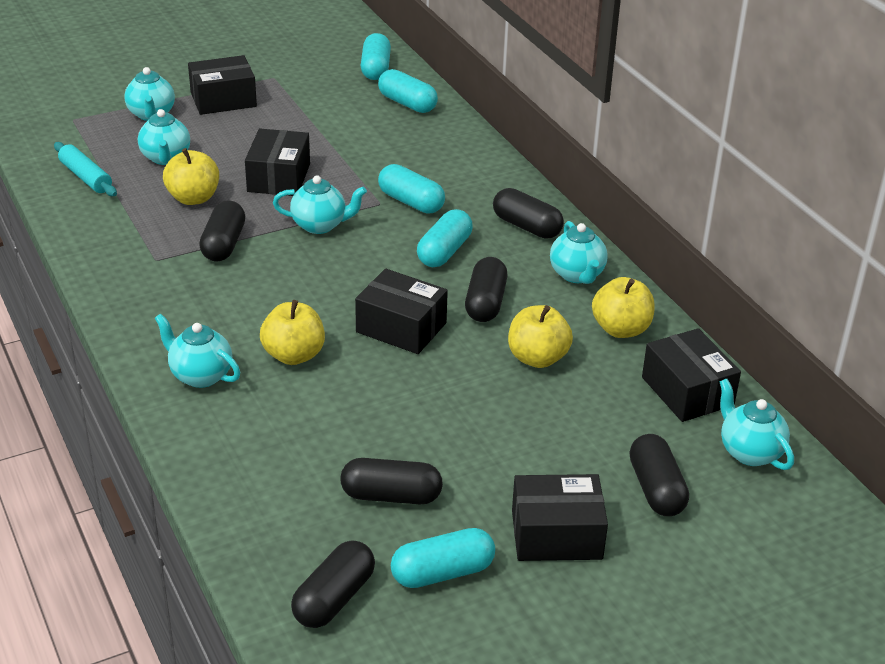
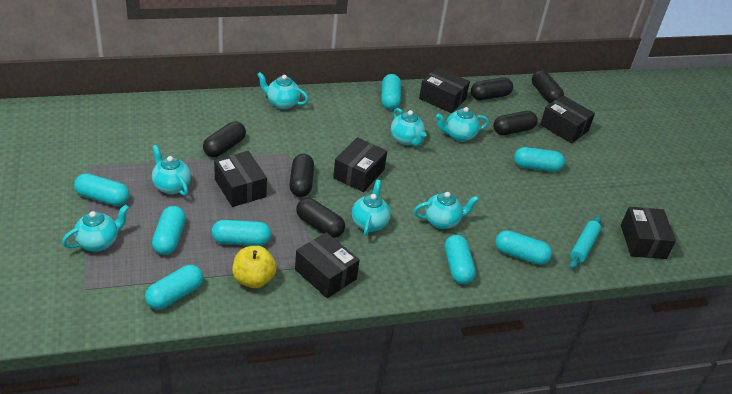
black box: [188,55,257,115] [245,129,310,196] [355,269,448,354] [512,474,608,561] [642,328,741,422] = 5 -> [214,151,267,207] [295,232,360,298] [333,137,387,192] [419,67,470,113] [540,95,595,143] [621,207,676,259] = 6
turquoise capsule: [361,33,391,80] [378,69,438,113] [378,164,445,213] [391,528,495,588] [417,209,473,267] = 5 -> [74,173,129,206] [145,265,203,310] [152,206,186,255] [212,220,271,246] [381,74,401,110] [445,235,476,284] [495,230,552,265] [514,147,565,172] = 8
turquoise teapot: [124,67,175,121] [138,109,190,165] [155,313,240,388] [273,175,367,234] [550,221,608,284] [719,379,794,470] = 6 -> [62,205,129,252] [152,145,191,196] [257,72,309,110] [352,180,391,236] [391,108,426,146] [414,192,479,229] [436,107,489,142] = 7
yellow apple: [163,148,219,205] [260,300,325,365] [508,305,573,368] [592,277,655,338] = 4 -> [232,246,277,288] = 1

